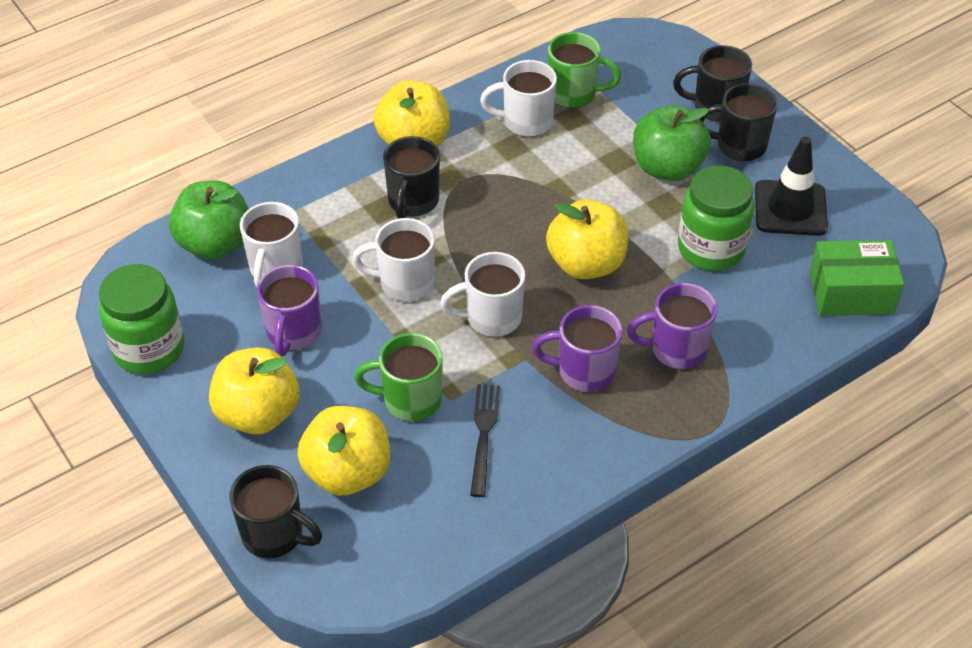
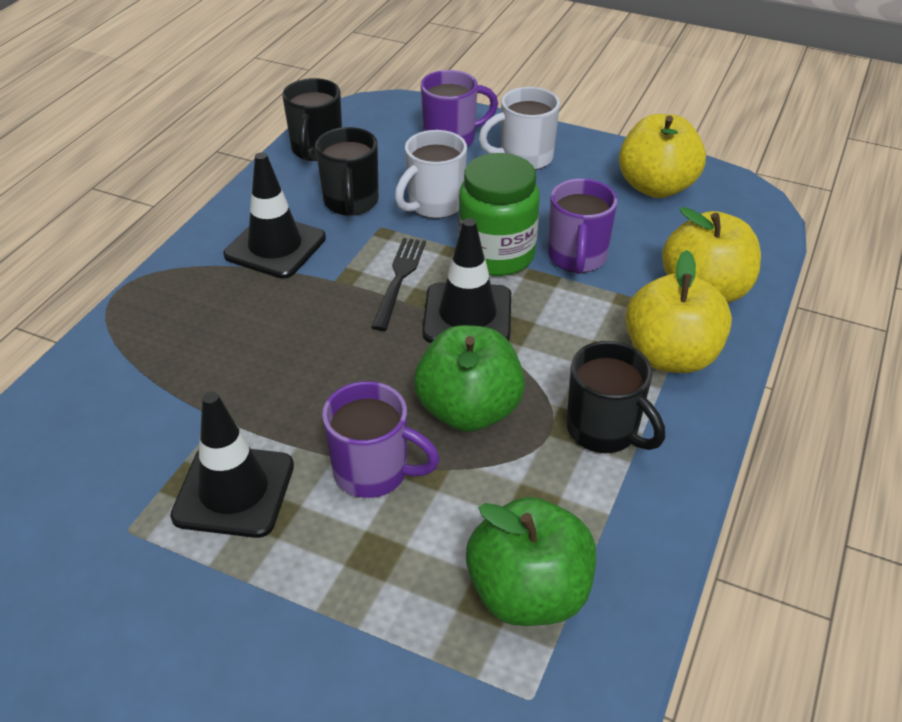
black mug: [229,465,322,559] [383,136,440,219] [673,45,752,122] [700,83,778,161] = 4 -> [282,78,342,161] [315,127,379,216] [567,341,665,453] = 3
black traffic cone: [755,137,828,236] = 1 -> [170,392,294,538] [223,152,326,279] [422,218,511,343] = 3
green box: [809,240,904,316] = 1 -> none = 0
green jar: [99,264,184,374] [678,165,755,271] = 2 -> [458,153,540,276] = 1
green mug: [354,333,443,421] [548,32,621,108] = 2 -> none = 0
white mug: [240,202,303,287] [352,218,435,302] [440,252,525,337] [480,60,557,137] = 4 -> [395,130,467,219] [479,87,560,170] = 2
yellow apple: [209,347,300,434] [297,406,390,496] [374,81,450,147] [546,199,628,279] = 4 -> [619,114,706,198] [625,250,732,373] [662,207,761,303] = 3

